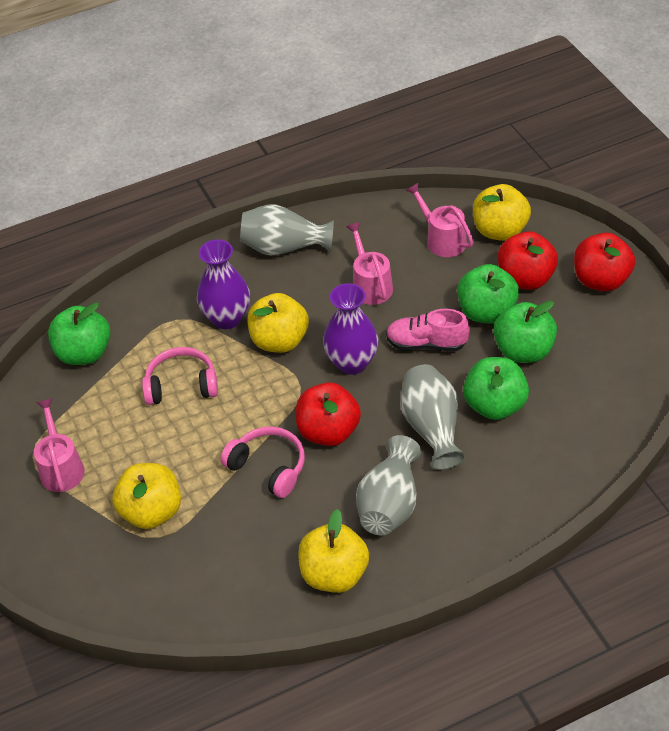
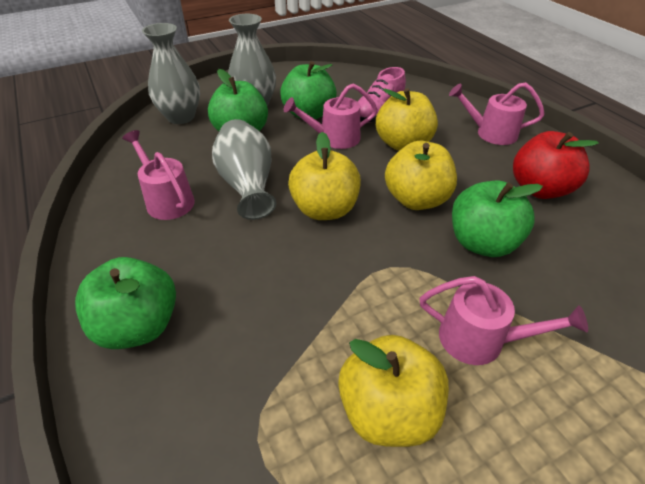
pink headphones: [142,347,218,405] [221,427,305,498] = 2 -> none = 0
pink watering can: [34,399,85,492] [346,222,393,305] [406,183,474,257] = 3 -> [122,130,195,220] [284,84,378,149] [419,276,588,365] [449,82,545,145] = 4
purple vase: [197,240,250,329] [323,283,378,375] = 2 -> none = 0
red apple: [296,382,361,446] [498,231,558,290] [574,233,635,292] = 3 -> [513,131,599,199] = 1

